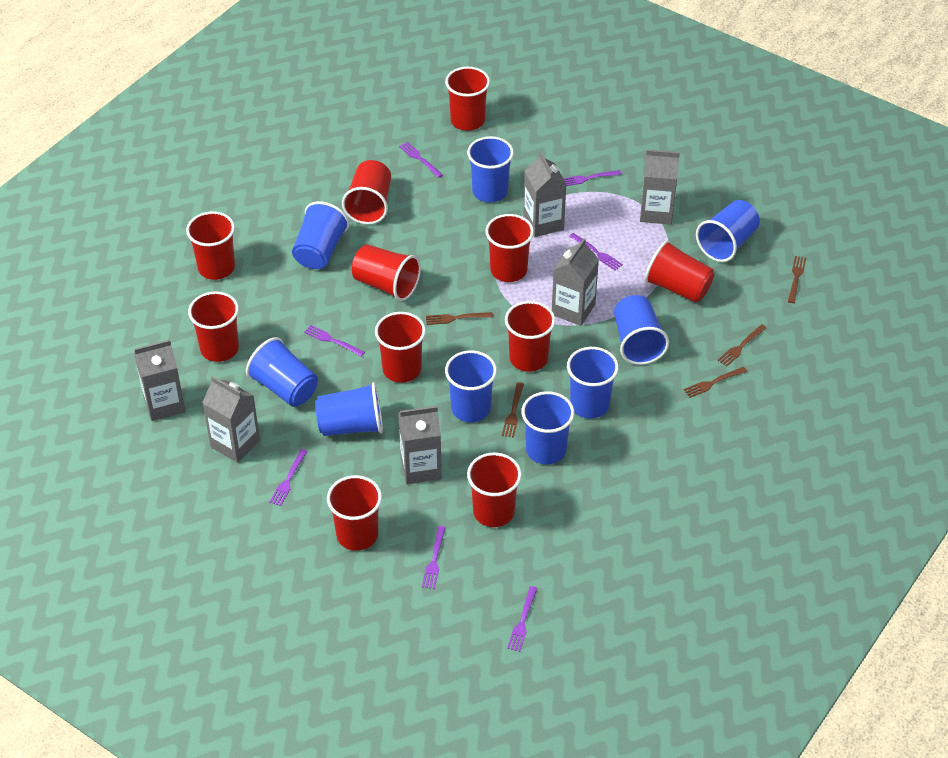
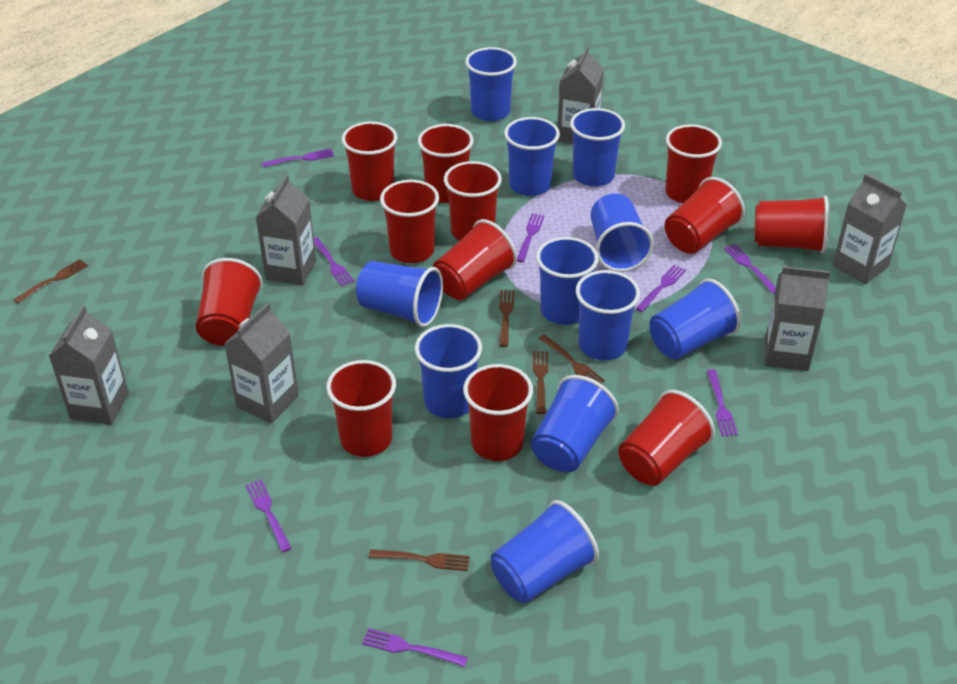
blue cup: [246,337,318,407] [292,201,349,269] [315,382,383,436] [445,350,497,422] [467,136,514,202] [521,391,574,464] [567,347,619,419] [614,295,669,365] [696,200,760,262] = 9 -> [356,261,443,327] [415,324,482,418] [465,47,517,121] [491,500,599,603] [504,117,560,196] [531,375,619,472] [536,237,599,325] [570,108,625,187] [576,270,640,360] [591,194,654,272] [650,279,741,360] = 11
purple fork: [269,449,308,506] [304,325,365,357] [399,142,443,178] [422,526,446,589] [507,586,537,652] [563,170,622,186] [569,233,623,271] = 7 -> [246,479,292,552] [262,149,334,167] [314,237,354,286] [362,628,468,667] [517,213,545,262] [636,265,686,312] [707,369,738,436] [724,244,776,294] = 8
red cup: [186,211,235,280] [188,291,239,362] [327,475,382,551] [342,160,391,224] [352,244,421,301] [375,312,426,383] [445,67,490,131] [467,452,522,527] [485,214,534,282] [505,301,555,372] [645,240,714,303] = 11 -> [196,258,263,346] [326,360,396,457] [342,121,397,201] [380,180,439,263] [418,124,474,203] [433,219,517,300] [444,161,502,241] [463,364,533,461] [618,390,715,486] [665,124,722,203] [665,177,745,254] [754,196,829,253] = 12

